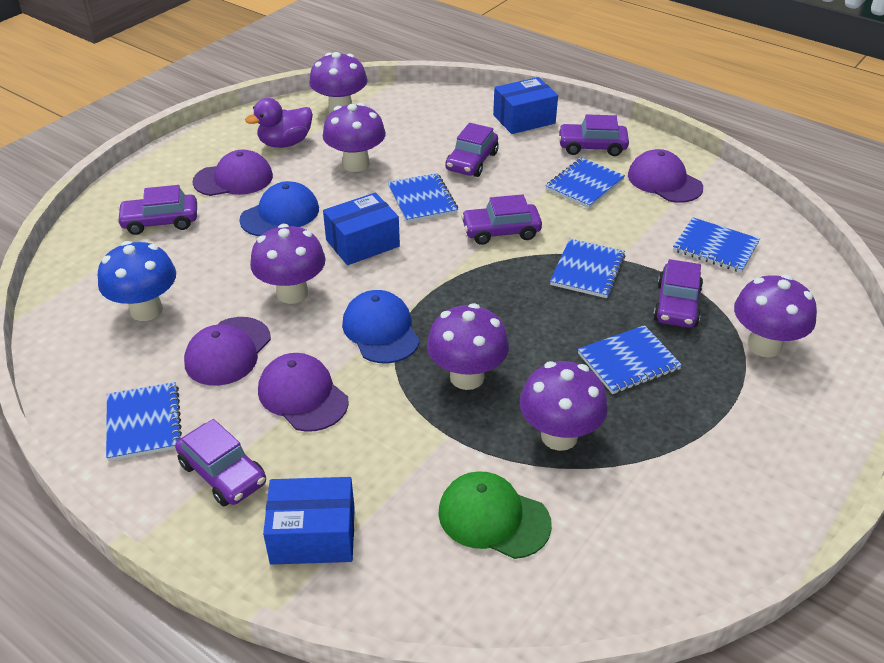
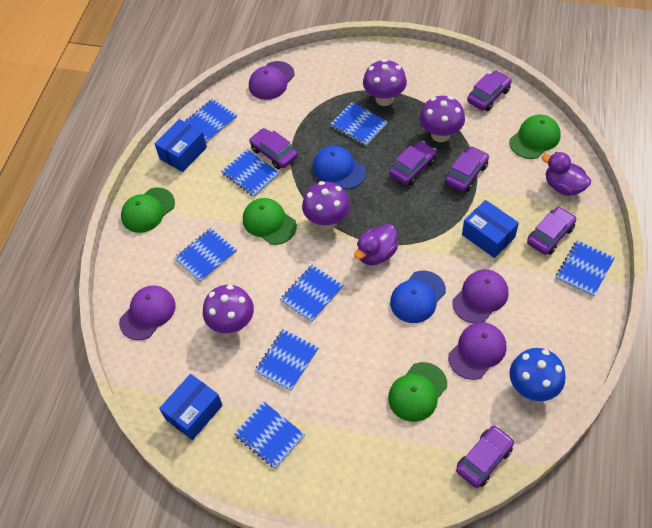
blue notebook: [106,382,182,461] [388,173,458,223] [545,158,625,208] [550,239,625,298] [578,325,682,394] [673,217,760,273] = 6 -> [174,228,237,282] [184,99,237,143] [221,149,280,197] [234,402,305,469] [255,329,319,391] [280,265,344,322] [330,102,388,146] [556,240,615,297] = 8
green cap: [438,471,552,559] = 1 -> [121,188,175,233] [243,198,297,245] [388,362,447,422] [509,115,561,159] = 4
purple duck: [245,98,313,148] = 1 -> [354,224,398,265] [542,152,591,196] = 2
purple mushroom: [250,224,326,304] [309,52,368,113] [323,103,386,172] [427,303,509,390] [520,361,608,451] [734,275,817,358] = 6 -> [203,285,254,334] [302,181,350,229] [363,59,407,106] [419,96,465,142] = 4

